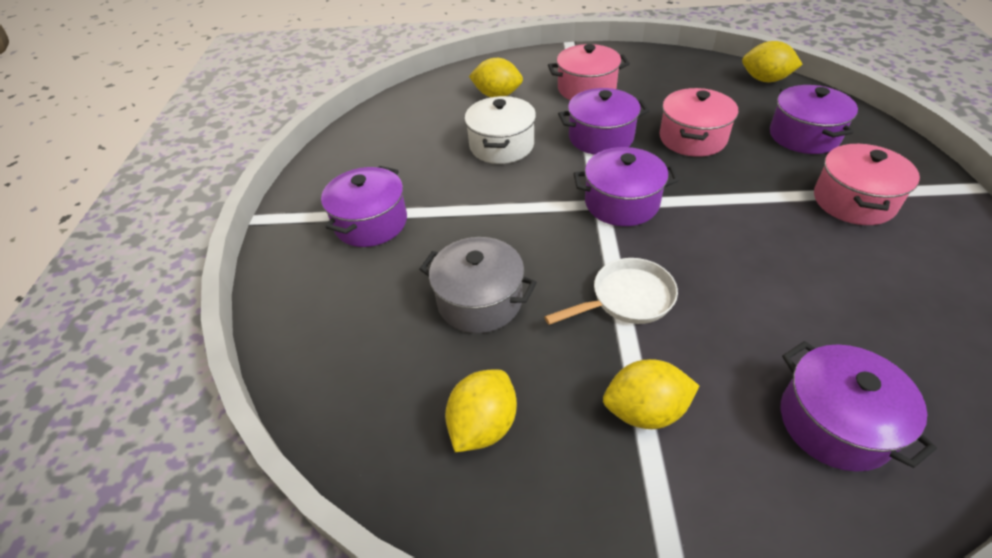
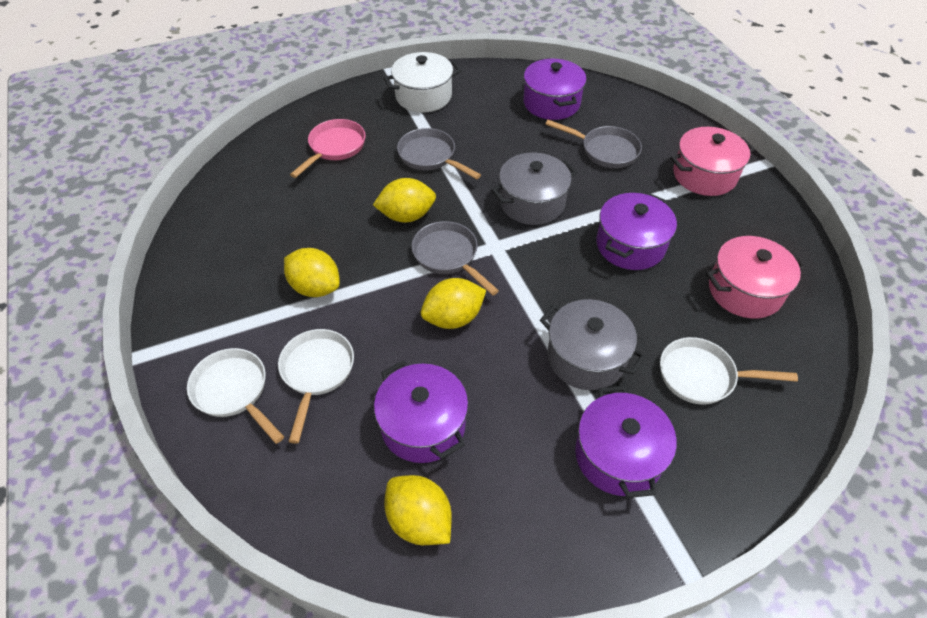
grey pan: none = 0 -> [397,128,481,179] [412,221,499,296] [545,120,642,168] = 3
grey pot: [419,237,537,333] = 1 -> [491,153,577,225] [540,299,646,390] = 2
pink pan: none = 0 -> [290,119,366,178] = 1
pink pot: [548,44,630,100] [659,88,738,157] [814,143,920,225] = 3 -> [670,127,755,196] [706,236,806,319] = 2
purple pot: [321,166,407,247] [558,88,650,155] [574,147,679,226] [770,85,858,154] [781,341,937,471] = 5 -> [374,361,468,463] [523,58,586,120] [575,386,677,498] [597,193,677,270] = 4
white pan: [544,258,678,325] = 1 -> [187,348,284,444] [278,329,354,444] [660,337,798,405] = 3

